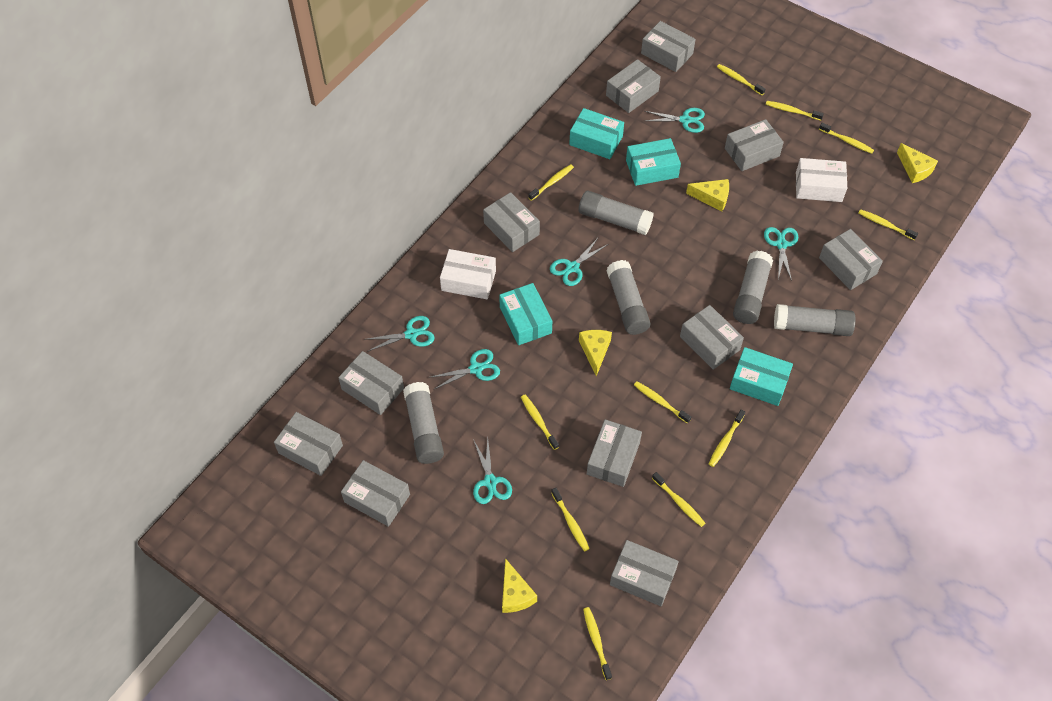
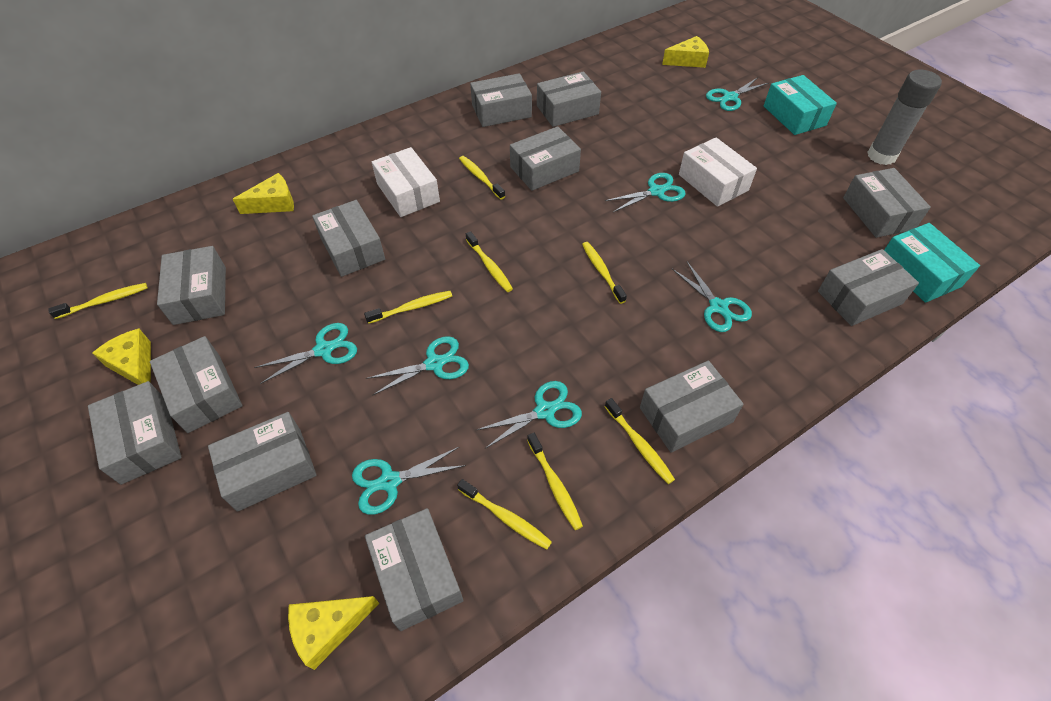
grey box: [274,412,343,476] [338,351,404,415] [341,460,410,527] [483,192,540,252] [587,419,642,487] [606,59,661,113] [610,540,679,606] [641,21,696,72] [680,305,744,370] [725,119,784,171] [819,229,883,290] = 11 -> [88,381,182,485] [150,336,242,433] [157,246,226,325] [208,412,317,512] [312,200,385,277] [365,508,464,631] [470,73,532,127] [510,126,581,191] [537,71,601,127] [640,360,743,453] [818,249,919,326] [843,168,931,238] = 12
grey glue stick: [403,382,444,464] [578,191,654,235] [606,260,650,335] [733,251,773,324] [774,304,856,336] = 5 -> [867,70,942,165] = 1
turquoise box: [499,283,552,345] [569,108,624,159] [626,138,681,186] [730,347,793,406] = 4 -> [764,75,837,135] [884,223,980,303] = 2
turquoise scissors: [364,316,435,352] [431,349,500,390] [473,438,512,504] [550,238,608,286] [645,108,705,133] [764,227,798,281] = 6 -> [254,323,357,384] [352,447,466,515] [366,336,469,396] [477,381,582,449] [605,173,685,212] [672,262,752,332] [706,77,769,111] = 7
yellow toothbrush: [521,395,559,450] [528,164,574,201] [551,488,590,552] [583,607,612,680] [634,382,691,424] [652,472,705,527] [709,410,745,467] [717,64,765,95] [766,101,824,121] [819,122,874,154] [858,209,918,240] = 11 -> [48,283,148,319] [364,291,452,324] [457,479,552,550] [459,156,505,200] [466,231,513,292] [527,433,583,530] [582,242,627,304] [605,398,675,484] = 8

